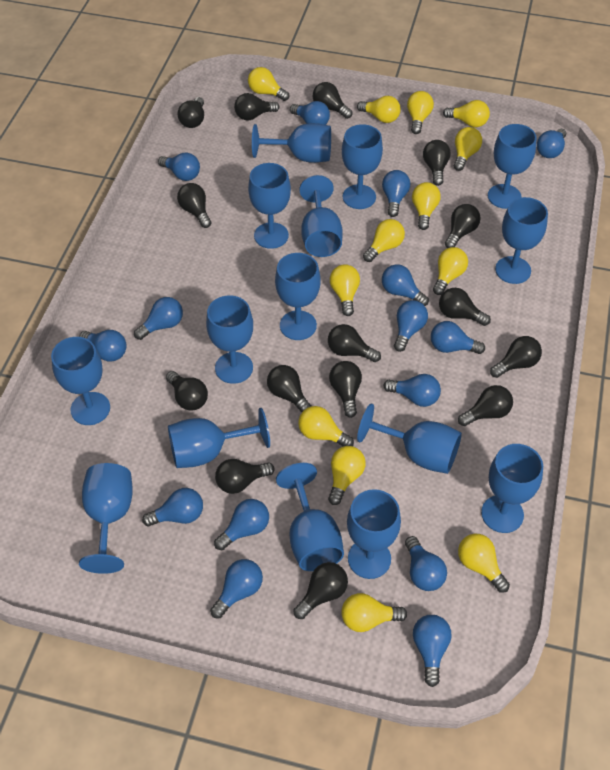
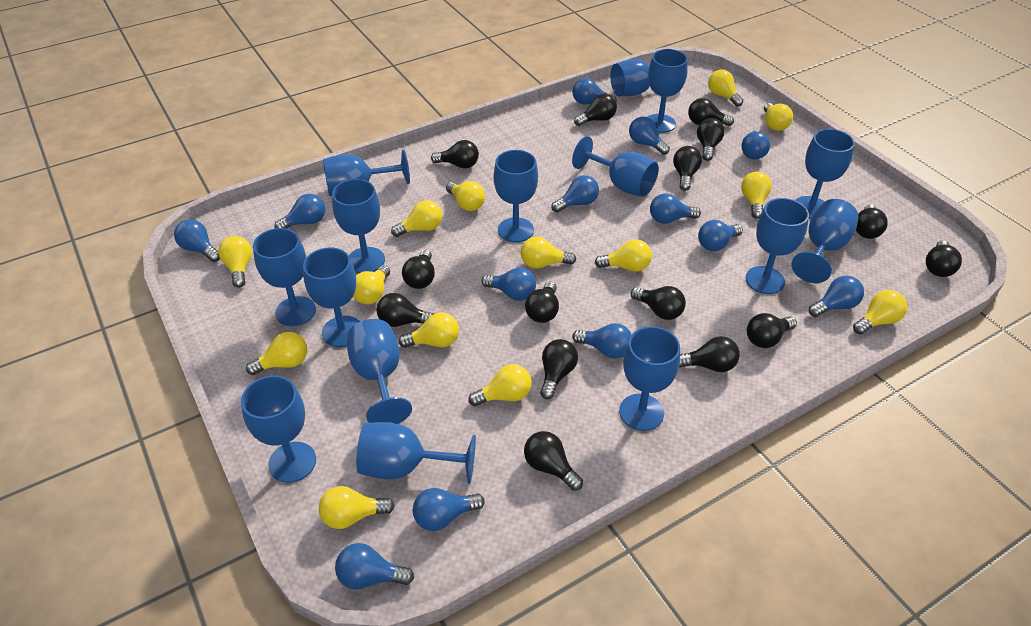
blue light bulb: [79,330,126,362] [134,297,183,340] [142,488,203,527] [158,153,200,181] [210,559,263,618] [214,499,269,550] [290,101,330,125] [382,170,410,217] [382,264,429,306] [384,374,441,407] [394,300,428,352] [405,536,447,591] [413,615,452,687] [431,321,485,354] [537,129,566,158] = 15 -> [174,219,220,262] [274,194,325,228] [335,543,414,589] [413,488,485,531] [481,268,536,301] [551,175,599,212] [572,78,617,105] [572,323,632,359] [629,117,670,155] [650,193,701,224] [698,220,743,251] [741,130,770,160] [809,276,864,317] = 13
yellow light bulb: [248,67,289,101] [298,406,354,447] [328,446,366,505] [330,264,360,316] [341,593,407,632] [357,96,401,123] [363,219,405,262] [407,91,434,134] [412,182,440,230] [433,247,468,295] [443,100,490,127] [454,127,482,171] [458,534,510,593] = 13 -> [218,236,252,288] [246,332,307,375] [319,486,395,529] [353,265,390,305] [391,200,442,237] [399,312,459,348] [446,181,485,211] [468,364,531,406] [521,237,576,268] [595,240,652,272] [708,69,743,107] [741,172,772,219] [764,103,793,131] [853,290,907,335] = 14

